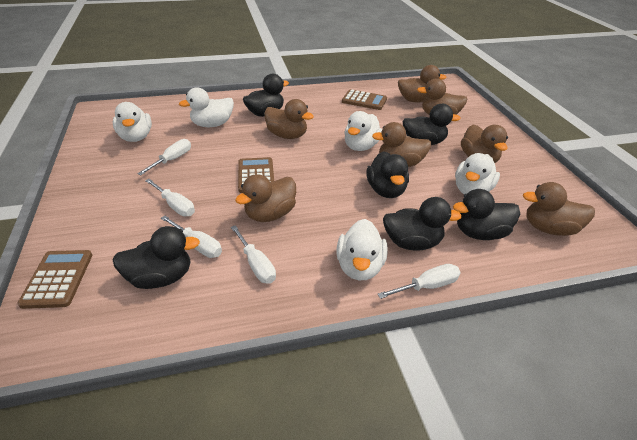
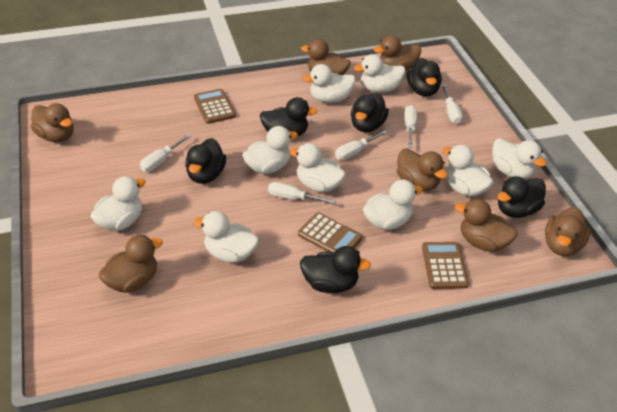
white duck: [113,102,152,142] [179,87,234,127] [336,219,388,280] [344,111,382,151] [455,153,500,194] = 5 -> [90,176,146,231] [193,211,259,263] [242,126,298,174] [290,143,346,193] [303,64,355,103] [354,54,405,93] [363,179,423,230] [443,145,494,197] [492,138,547,179] = 9

